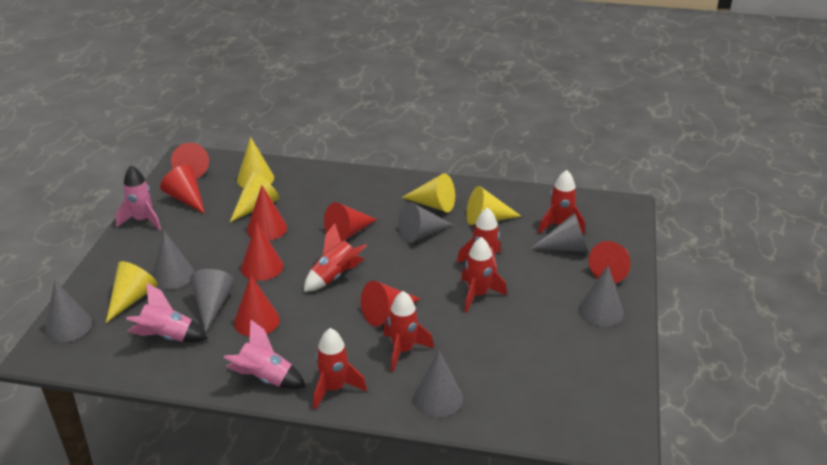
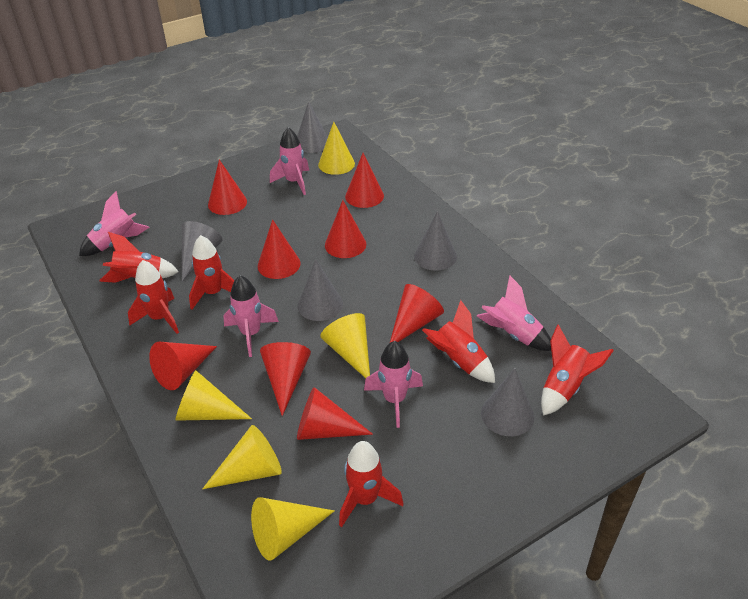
grey cone: [45,280,92,342] [152,231,195,289] [190,269,235,333] [398,202,453,243] [413,350,463,417] [529,213,588,252] [578,266,624,327] = 7 -> [181,221,222,281] [297,101,328,153] [297,259,343,321] [414,211,457,271] [481,368,535,436] = 5
pink rocket: [115,165,161,230] [126,283,208,342] [224,319,306,389] = 3 -> [79,191,149,256] [223,275,279,357] [270,127,309,195] [364,341,423,428] [477,275,551,351] = 5

